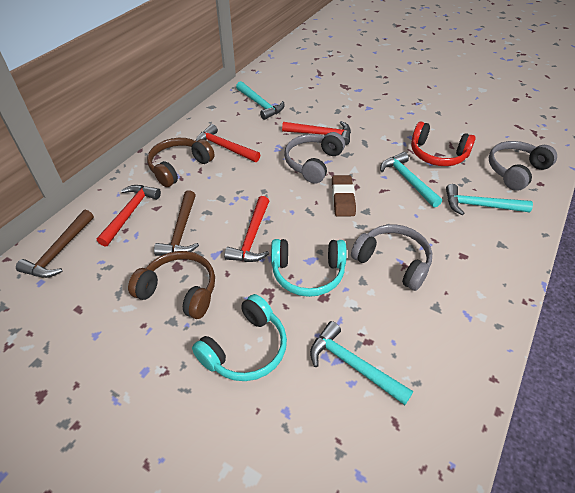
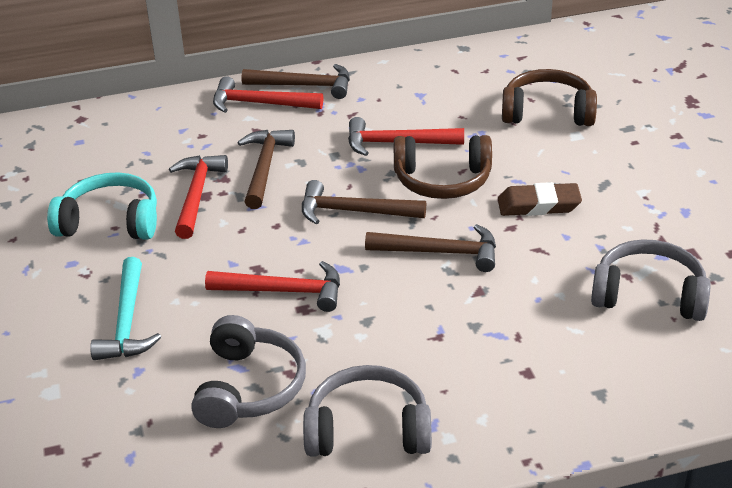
brown hammer: [16,210,94,278] [154,190,199,256] = 2 -> [237,130,295,209] [241,64,350,99] [302,180,426,224] [365,224,496,272] = 4
red headphones: [411,122,476,166] = 1 -> none = 0
turquoise hammer: [236,81,284,120] [310,321,413,405] [380,152,442,208] [446,184,533,215] = 4 -> [90,257,161,360] = 1
turquoise headphones: [192,294,287,381] [271,239,347,297] = 2 -> [47,172,157,240] = 1

